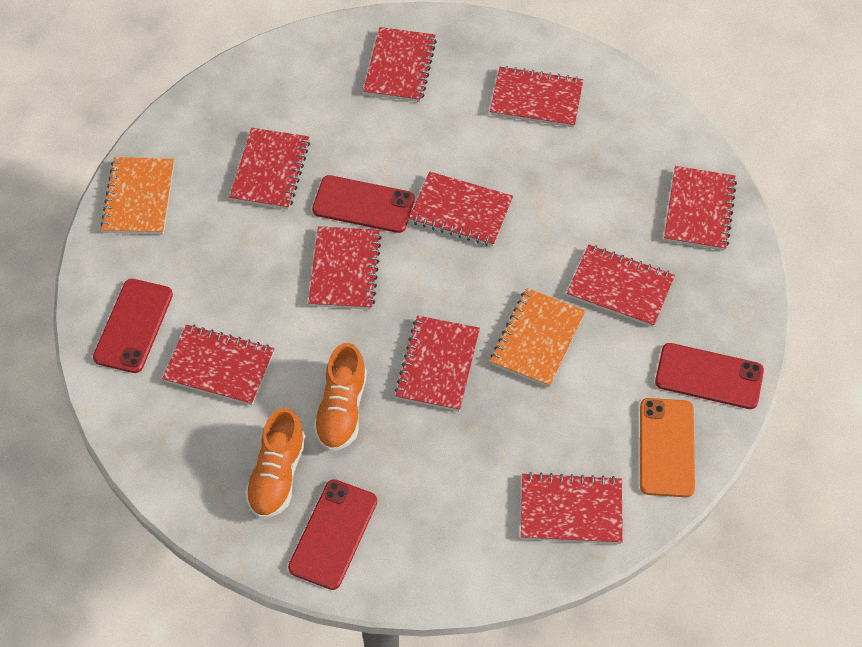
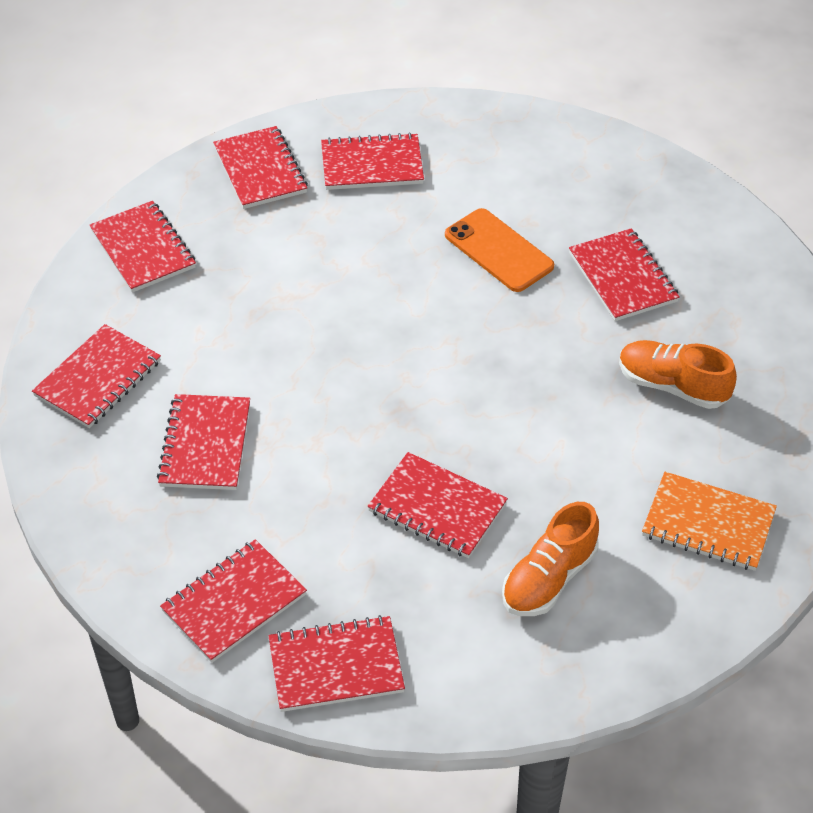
orange notebook: [100,157,174,235] [490,288,586,387] = 2 -> [642,472,777,571] = 1
red notebook: [162,325,275,405] [229,128,310,210] [308,226,382,310] [363,27,437,102] [395,316,480,411] [409,172,513,246] [490,66,583,128] [521,472,623,544] [567,245,675,327] [664,166,737,251] = 10 -> [32,324,161,428] [89,201,196,293] [157,394,250,490] [160,539,307,663] [213,126,308,209] [268,615,405,712] [321,133,424,190] [367,452,508,558] [569,228,680,321] = 9
red phone: [93,279,173,373] [288,479,377,590] [312,175,415,233] [655,343,764,409] = 4 -> none = 0

